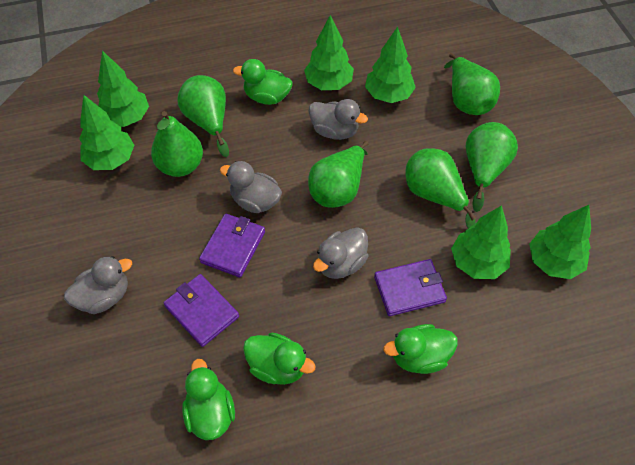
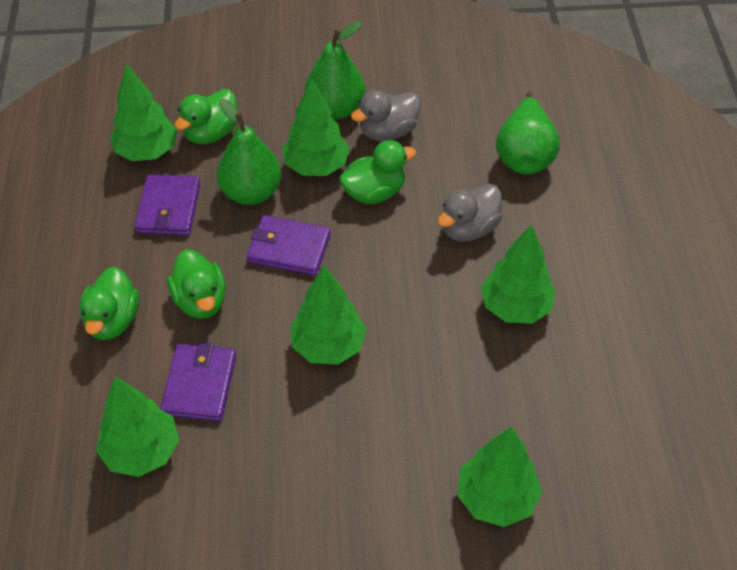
green pear: [151,111,203,177] [177,75,229,157] [308,141,368,208] [405,148,476,228] [444,53,500,115] [466,122,518,212] = 6 -> [217,98,282,205] [305,21,365,119] [496,92,560,174] = 3
grey duck: [64,256,132,314] [220,161,282,213] [309,99,368,140] [313,227,368,279] = 4 -> [351,90,421,141] [438,184,502,242] = 2

